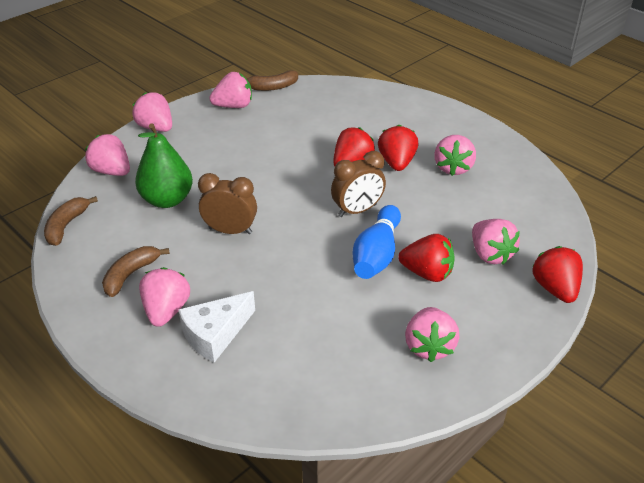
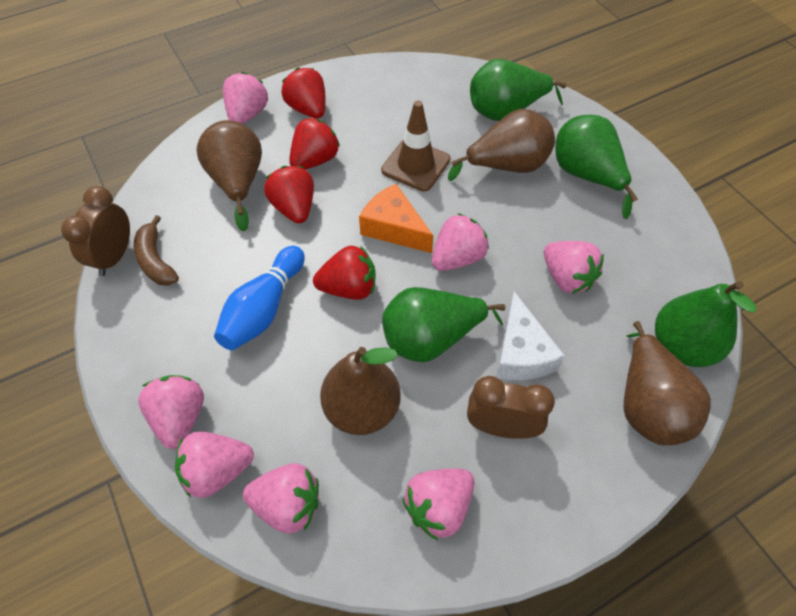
brown banana: [44,196,98,246] [102,246,170,297] [247,70,298,91] = 3 -> [134,215,179,285] = 1
brown pear: none = 0 -> [196,120,262,232] [320,347,401,435] [448,109,555,181] [624,321,711,445] = 4
brown traffic cone: none = 0 -> [381,101,451,191] = 1
green pear: [135,123,193,208] = 1 -> [382,287,505,362] [470,59,567,121] [555,115,638,219] [655,281,757,367] = 4
orange cheese: none = 0 -> [359,184,433,253] = 1

